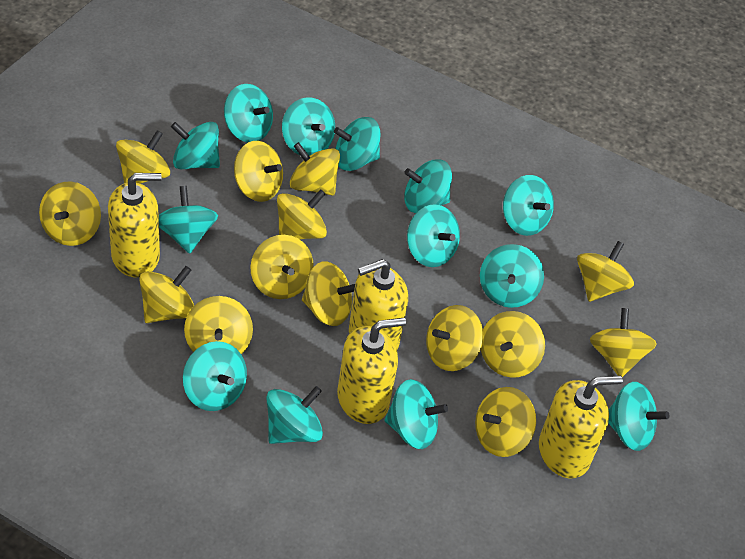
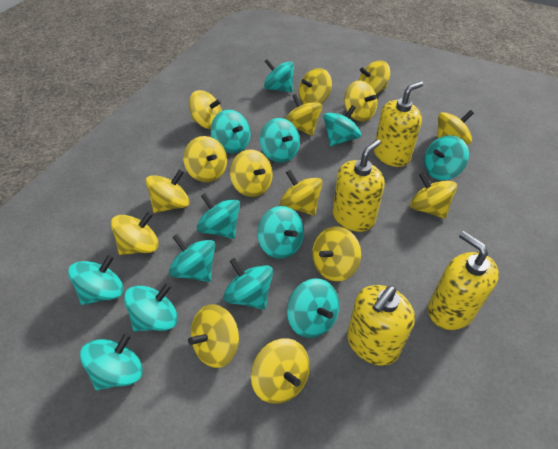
yellow spinning top: [39,181,101,246] [116,130,170,184] [139,266,194,323] [184,296,253,354] [234,141,283,202] [250,235,314,299] [277,189,327,239] [290,142,340,195] [302,261,355,326] [426,305,483,371] [475,387,536,457] [481,311,545,378] [577,241,634,302] [590,308,657,377] = 14 -> [111,211,159,255] [146,169,190,213] [183,136,227,182] [188,304,239,368] [189,90,222,129] [230,149,273,197] [251,338,310,404] [280,170,323,216] [285,94,322,136] [298,68,332,104] [312,226,361,281] [344,81,377,122] [358,60,390,94] [410,172,457,219] [437,110,474,144] = 15

